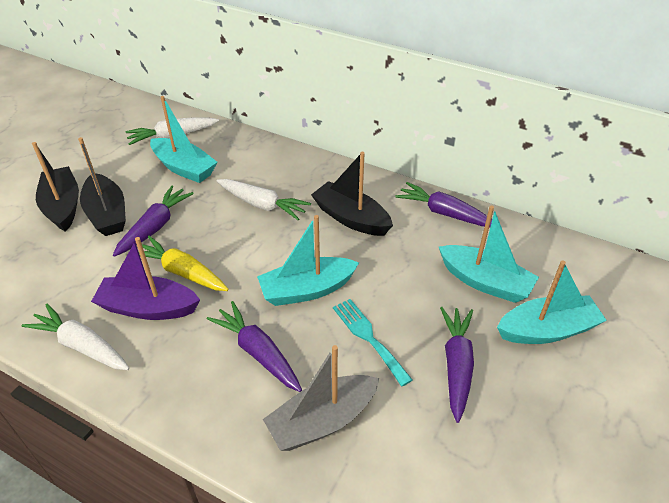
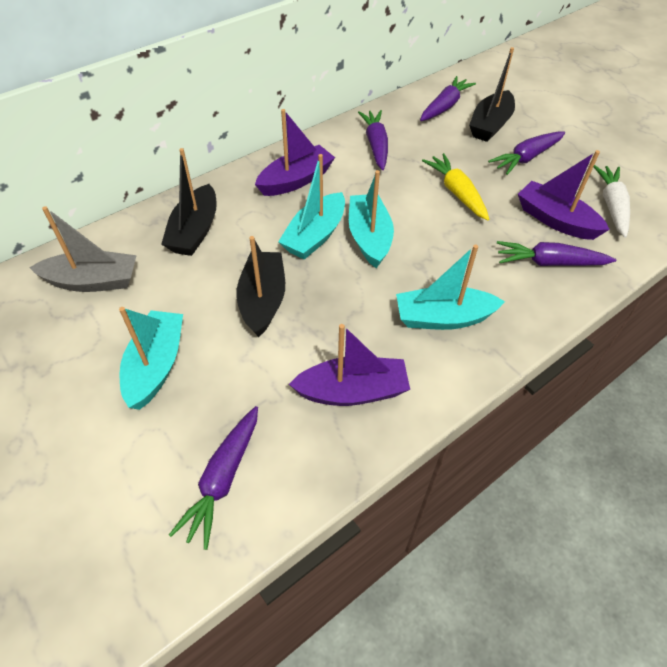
purple boat: [91,237,200,320] = 1 -> [255,109,335,196] [289,324,410,406] [518,150,610,240] = 3
purple carrot: [113,185,194,257] [207,301,302,392] [395,182,492,227] [440,307,474,423] = 4 -> [169,406,258,550] [358,110,388,170] [420,76,476,121] [488,131,565,175] [497,241,616,266] = 5
turquoise fork: [333,299,413,387] = 1 -> none = 0
white carrot: [21,304,130,370] [126,118,219,145] [216,179,311,220] = 3 -> [594,165,630,238] = 1

